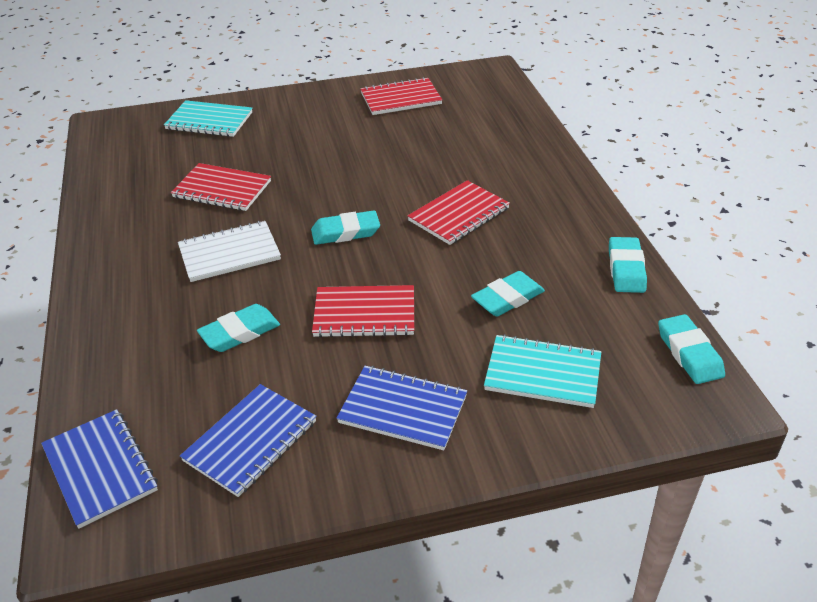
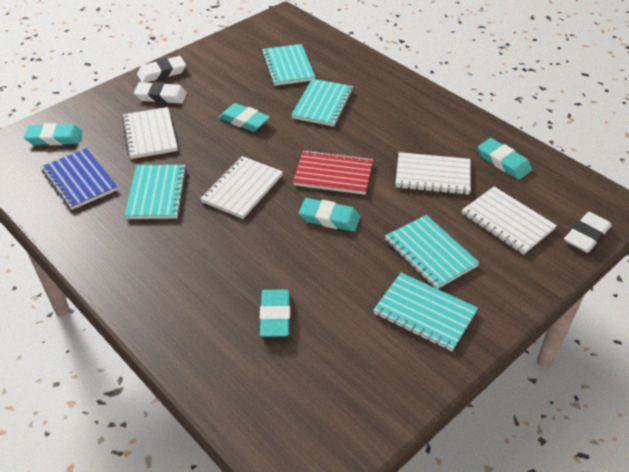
blue notebook: [41,409,158,529] [180,384,316,497] [336,366,467,450] = 3 -> [41,148,118,210] = 1
red notebook: [171,163,271,211] [312,285,414,338] [360,77,442,115] [407,180,510,245] = 4 -> [293,150,373,195] = 1
turquoise notebook: [164,100,252,137] [484,334,601,408] = 2 -> [125,165,187,219] [262,44,316,86] [291,79,353,127] [373,273,478,352] [385,215,480,289] = 5
white eraser: none = 0 -> [134,82,187,104] [137,56,186,83] [564,212,612,253] = 3
white notebook: [178,221,281,282] = 1 -> [122,107,178,159] [200,156,283,219] [396,152,471,195] [462,187,557,255] = 4

